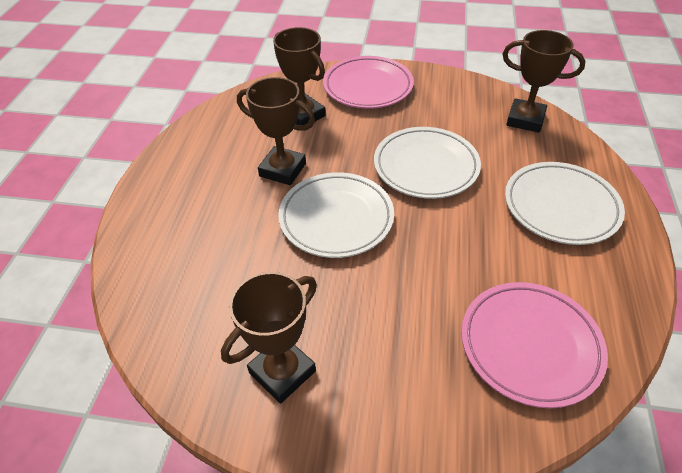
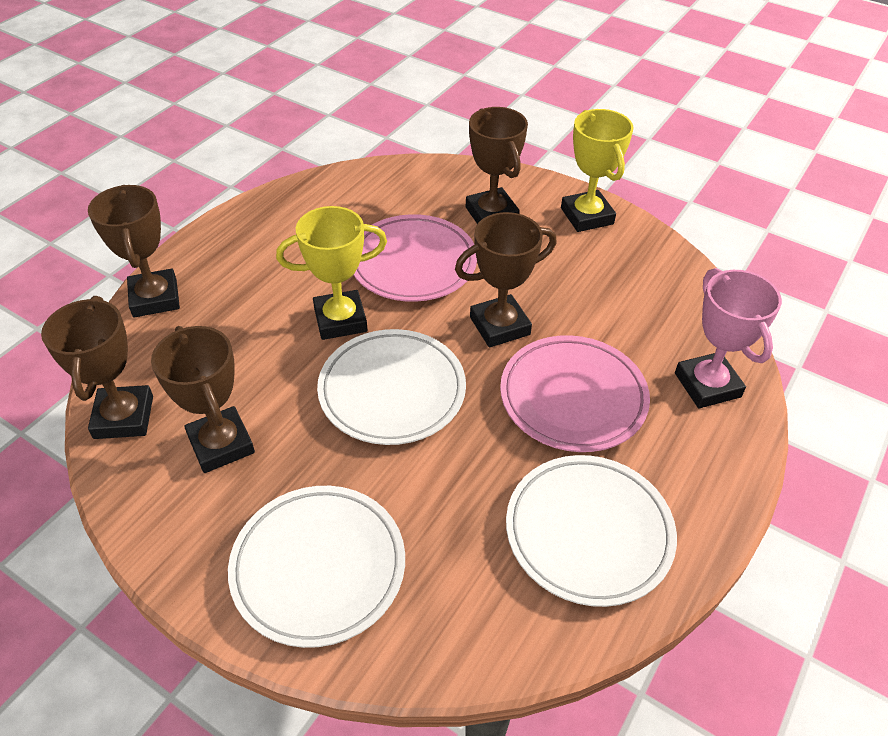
brown trophy: [221,272,317,404] [237,77,315,185] [273,27,326,125] [503,30,585,133] = 4 -> [41,296,153,439] [88,185,180,317] [151,326,255,473] [455,212,557,348] [466,107,528,224] = 5
pink trophy: none = 0 -> [675,268,782,408] = 1
yellow trophy: none = 0 -> [276,206,387,340] [561,109,634,232] = 2

